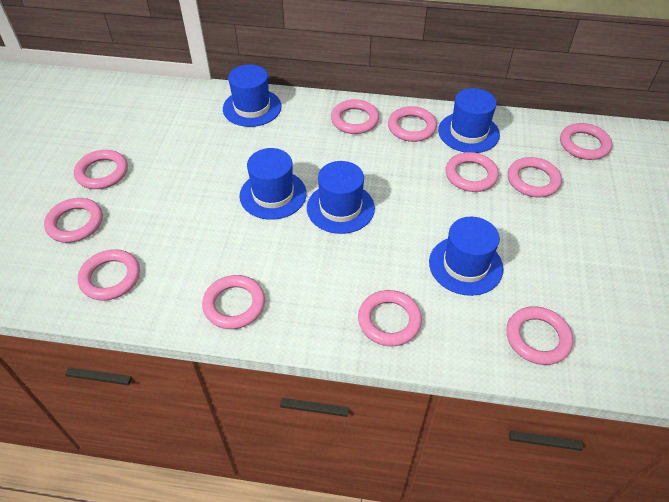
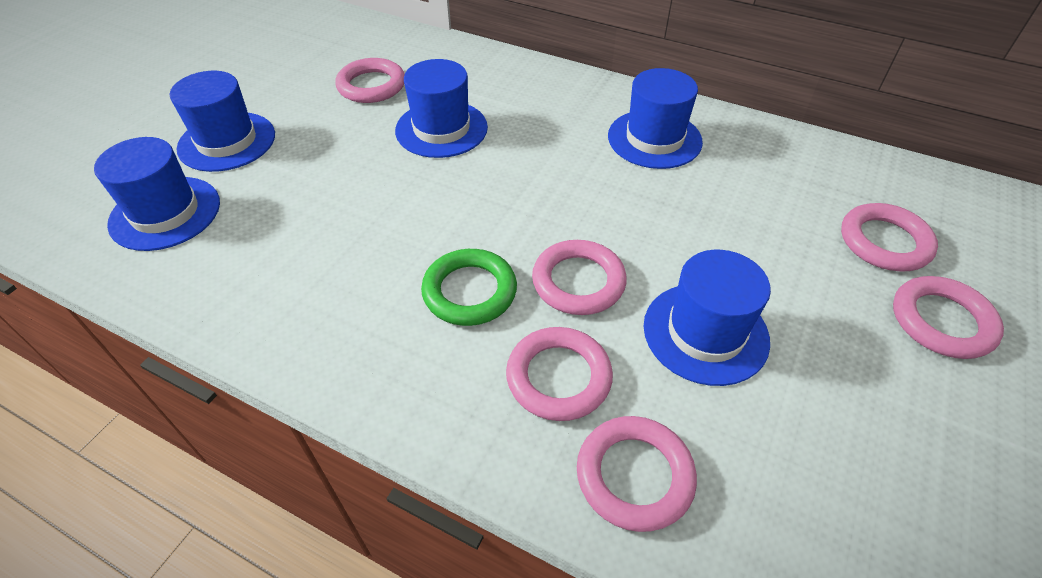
green ring: none = 0 -> [421,249,517,326] = 1
pink ring: [44,198,103,243] [74,150,128,189] [78,249,140,301] [202,275,265,329] [331,99,379,134] [358,290,422,346] [388,106,437,142] [446,152,499,192] [506,306,573,365] [508,157,562,198] [560,123,612,160] = 11 -> [335,58,405,103] [506,327,613,421] [532,240,627,315] [577,416,697,532] [841,203,938,271] [893,276,1004,359] = 6

